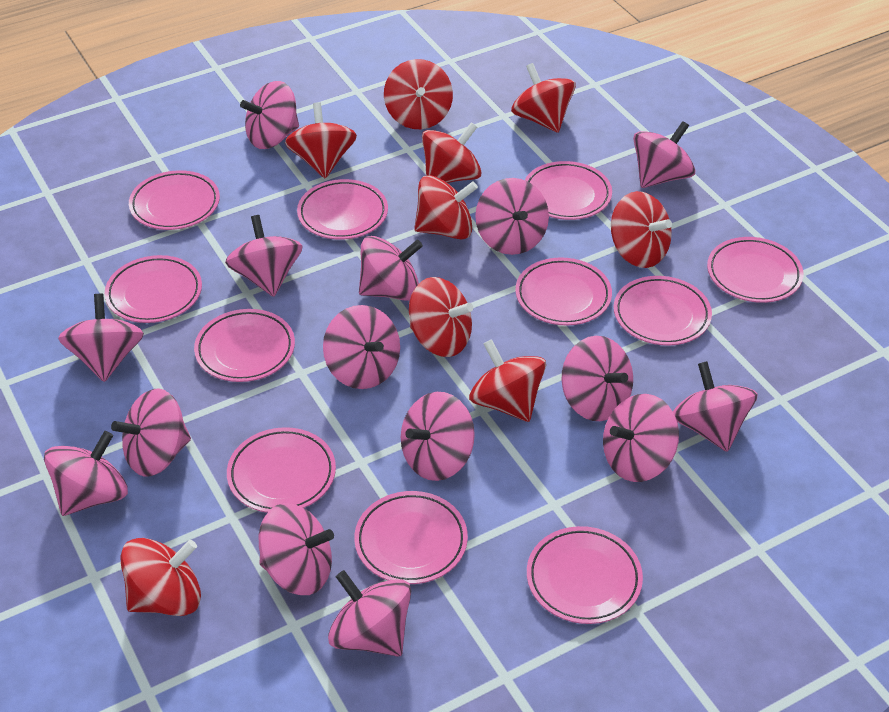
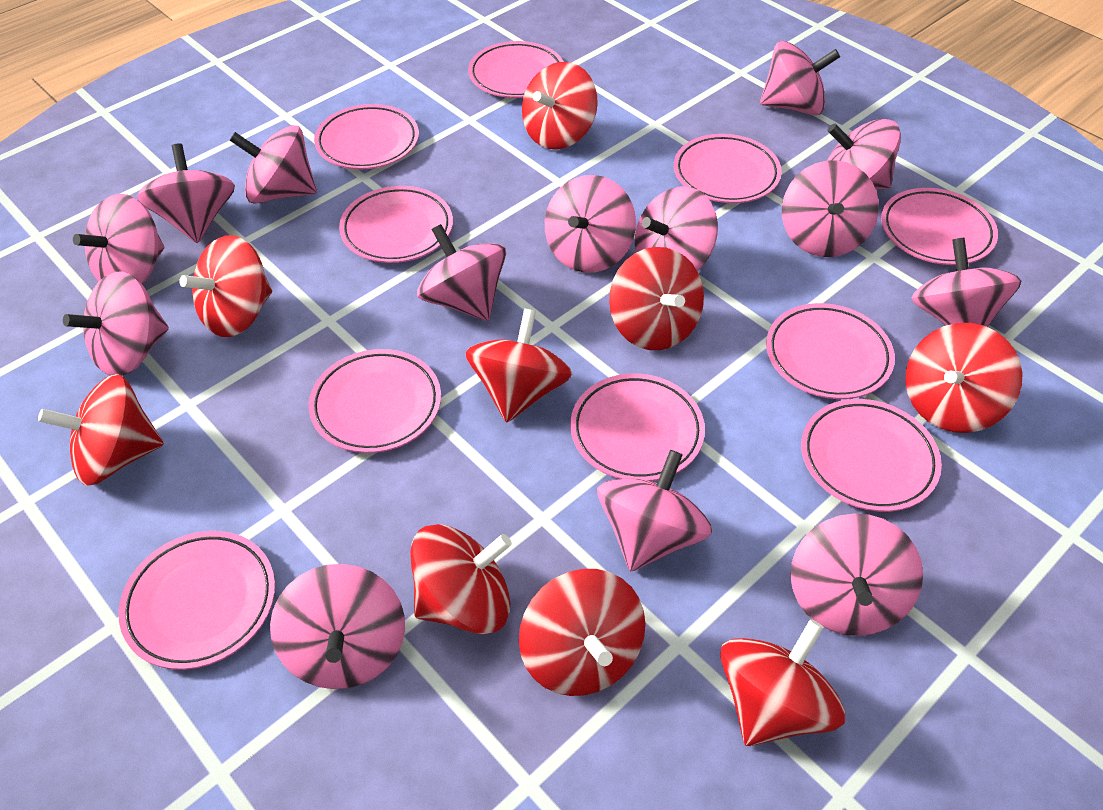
pink plate: [105,255,202,323] [129,170,220,230] [194,309,295,382] [227,427,336,513] [297,179,388,240] [354,491,468,584] [516,257,612,326] [525,161,612,220] [527,526,643,624] [614,276,712,346] [707,237,803,303] = 11 -> [118,531,275,670] [309,349,441,453] [314,104,419,169] [339,186,453,263] [468,41,564,98] [570,373,705,481] [674,134,782,203] [766,303,895,399] [801,399,942,512] [881,188,998,265] = 10
pink spinning top: [44,431,128,516] [58,294,144,382] [111,388,191,477] [225,215,303,297] [240,81,299,149] [259,503,334,595] [323,305,400,389] [328,570,411,657] [359,236,423,301] [401,392,475,481] [475,178,549,255] [562,336,633,421] [603,394,679,482] [633,121,695,188] [673,361,758,452] = 15 -> [63,272,169,376] [73,194,164,284] [137,144,235,243] [230,125,317,204] [270,564,405,689] [417,224,506,321] [545,175,636,273] [597,450,712,571] [635,186,718,271] [760,41,840,115] [782,160,879,257] [790,513,923,636] [827,119,901,190] [912,237,1021,327] = 14

